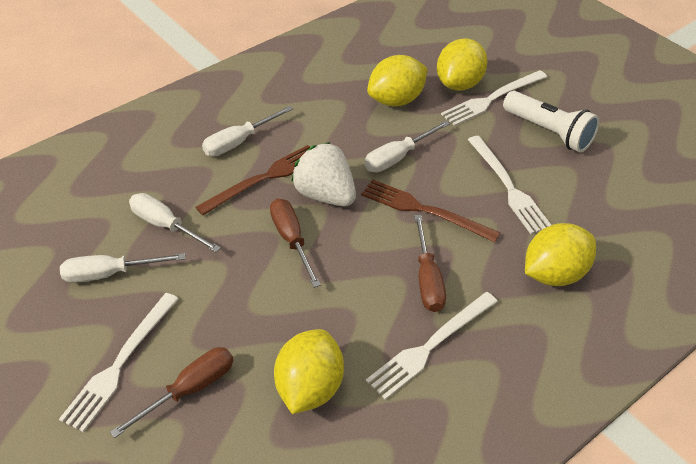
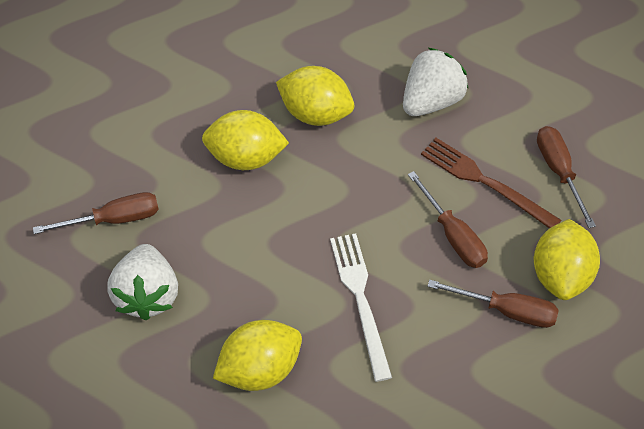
brown fork: [195,145,310,216] [361,179,501,242] = 2 -> [421,138,562,228] = 1
brown screwdriver: [110,347,233,438] [270,199,321,288] [414,215,446,312] = 3 -> [33,192,159,234] [408,171,488,268] [427,280,559,328] [537,126,596,228] = 4
white flashlight: [503,91,600,152] = 1 -> none = 0
white fork: [59,293,178,432] [366,292,498,400] [441,70,547,126] [468,136,551,234] = 4 -> [330,233,392,382] = 1
white screwdriver: [60,253,185,283] [129,193,221,252] [202,106,293,156] [364,121,450,172] = 4 -> none = 0
white strawberry: [291,142,356,206] = 1 -> [107,244,178,320] [403,48,468,116] = 2

